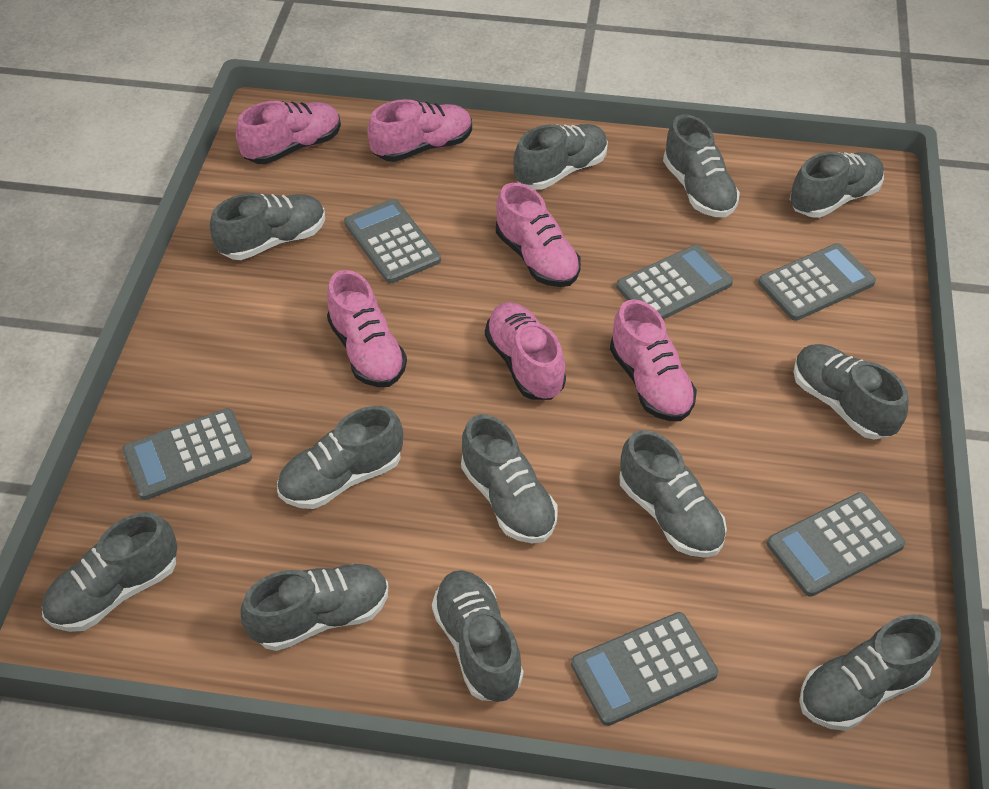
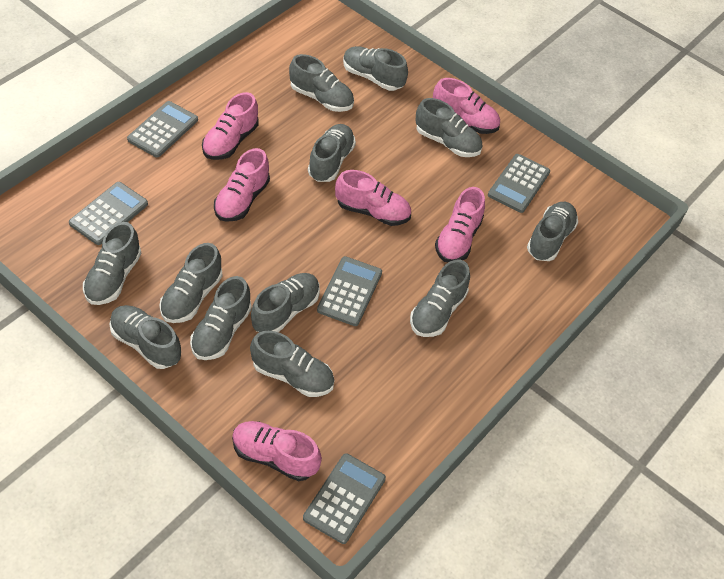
grey calculator: [122,408,252,500] [344,199,441,283] [571,612,718,726] [616,245,733,319] [758,243,876,321] [767,492,905,597] = 6 -> [69,182,148,245] [127,101,198,158] [303,453,386,544] [317,256,382,326] [488,154,550,213] = 5

